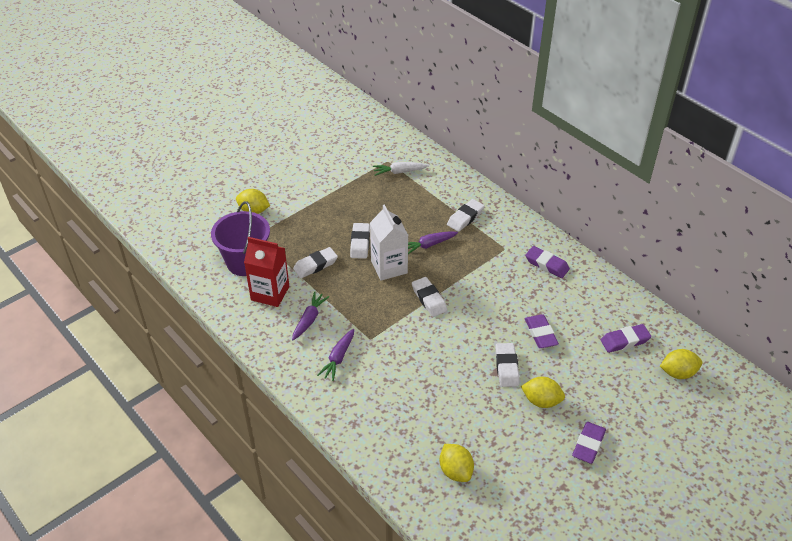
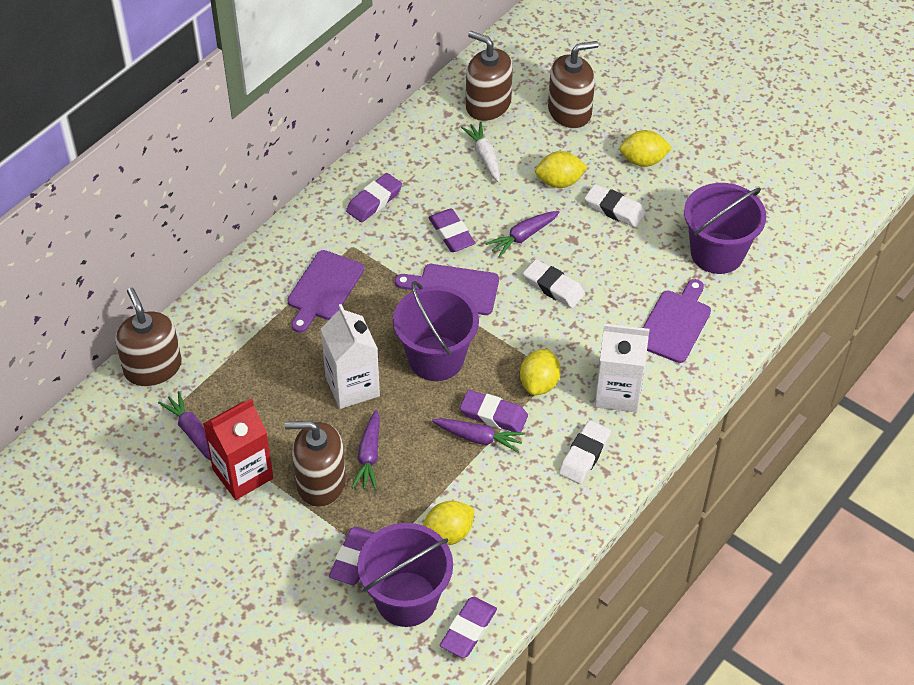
brown soap dispenser: none = 0 -> [115,288,182,386] [285,421,346,507] [466,31,513,121] [548,41,599,129] = 4
purple bucket: [211,201,270,276] = 1 -> [358,523,453,627] [393,281,479,381] [684,183,766,274] = 3
purple carrot: [292,292,330,340] [317,329,354,381] [408,231,458,254] = 3 -> [158,391,211,461] [351,410,380,490] [432,418,525,453] [485,211,560,258] = 4
purple cutting board: none = 0 -> [287,250,364,333] [395,264,499,315] [643,279,711,363] = 3
purple eraser: [525,246,570,278] [525,314,559,348] [572,422,606,464] [601,324,651,353] = 4 -> [329,527,375,585] [346,173,402,222] [428,208,475,252] [440,597,497,658] [460,390,528,432] = 5
white carton: [370,205,408,281] = 1 -> [321,304,380,409] [594,324,650,412] = 2
white eraser: [293,247,338,278] [350,223,370,259] [412,277,447,317] [447,199,485,232] [495,343,519,387] = 5 -> [523,259,585,308] [559,420,611,484] [585,184,646,227] = 3

